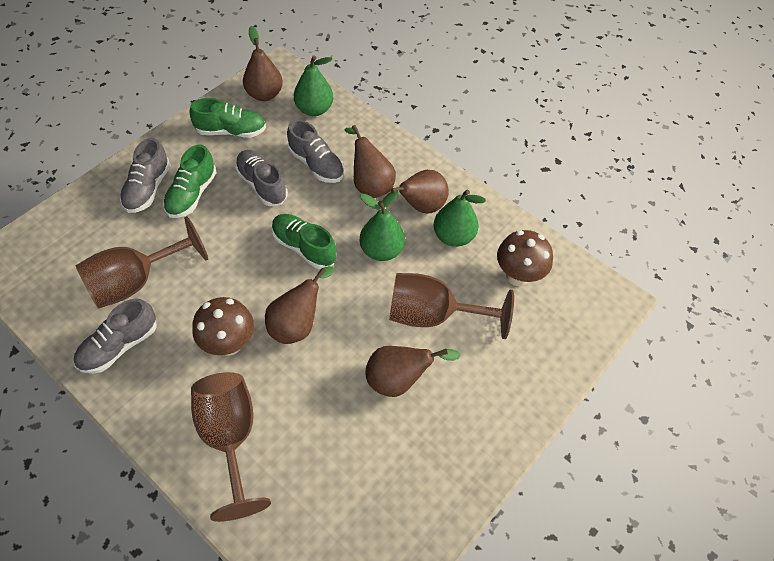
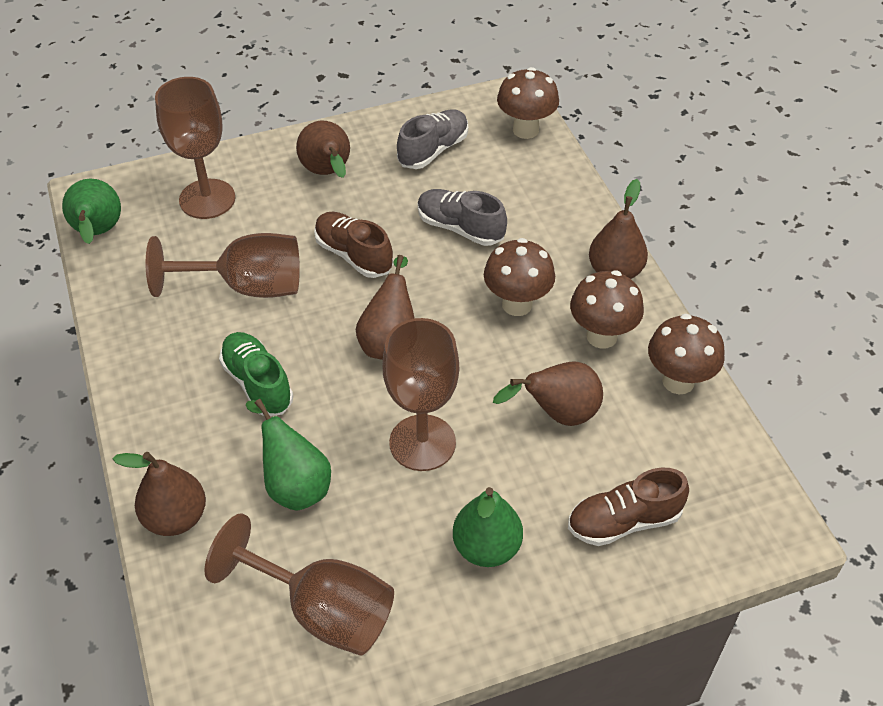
brown goblet: [75,216,208,309] [191,372,271,522] [389,273,514,339] = 3 -> [146,233,300,298] [155,77,235,219] [204,513,394,655] [382,318,459,471] = 4
brown mushroom: [192,297,254,356] [497,230,553,286] = 2 -> [484,238,555,316] [497,67,559,139] [570,270,644,349] [648,314,725,394] = 4
brown shoe: none = 0 -> [314,212,393,278] [568,468,689,546] = 2
green shoe: [163,145,217,218] [190,98,266,138] [272,214,337,269] = 3 -> [219,332,293,416] = 1
grey shoe: [74,299,157,374] [120,138,170,213] [235,150,288,206] [287,119,344,183] = 4 -> [397,109,468,169] [418,189,507,246] = 2

